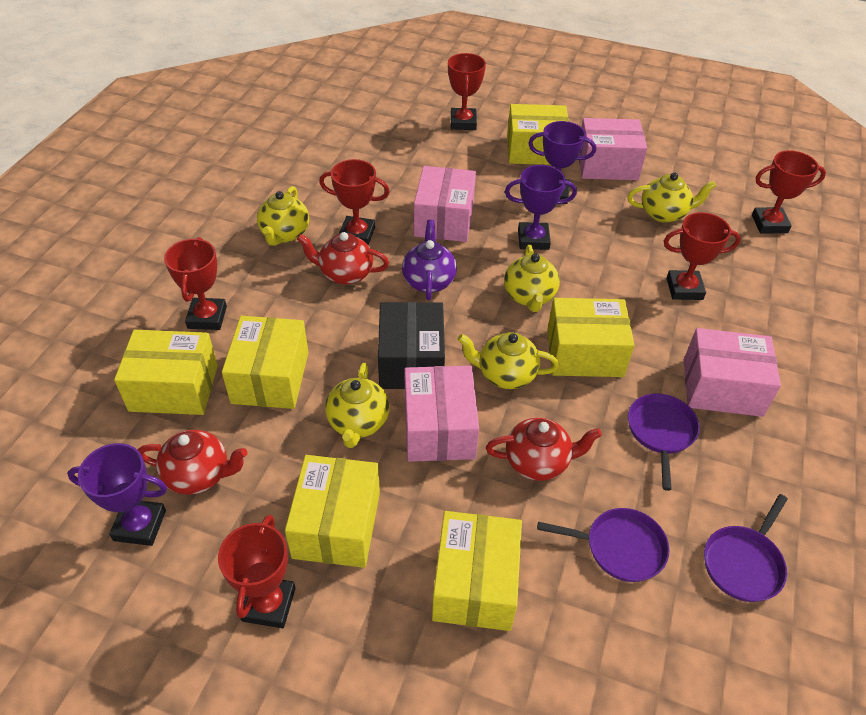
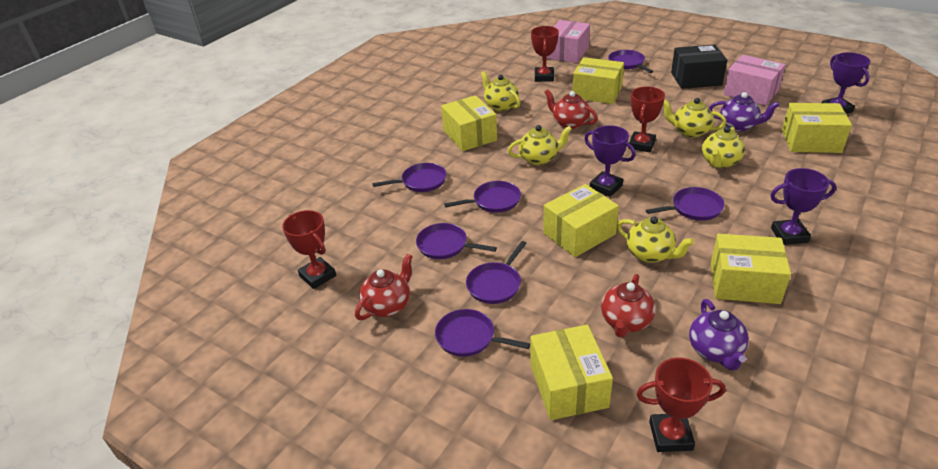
pink box: [405,366,479,462] [414,166,476,242] [579,118,647,180] [684,328,781,417] = 4 -> [547,20,590,63] [724,55,786,106] = 2
purple pan: [537,508,669,582] [628,393,700,491] [704,494,788,602] = 3 -> [372,163,446,192] [416,223,497,259] [435,309,530,357] [444,181,521,213] [466,241,527,304] [608,50,653,73] [646,187,725,221] = 7
purple teapot: [402,219,457,300] = 1 -> [689,299,749,371] [709,92,780,132] = 2
red trophy: [164,237,227,330] [218,515,295,628] [319,159,390,245] [448,53,486,130] [664,212,741,300] [752,150,826,233] = 6 -> [282,210,336,289] [531,26,559,82] [628,86,665,152] [636,357,725,452] = 4

